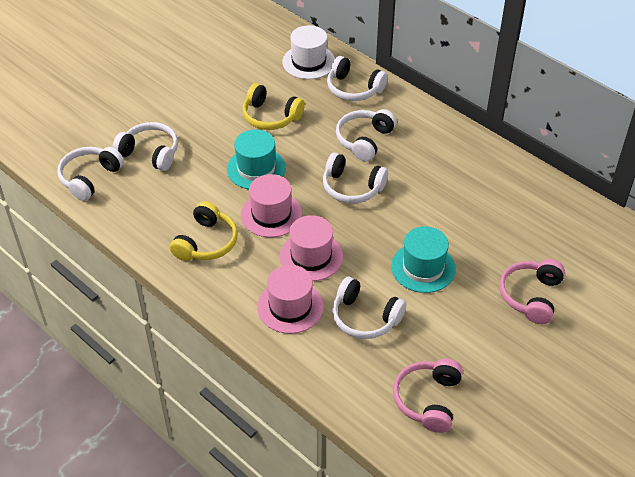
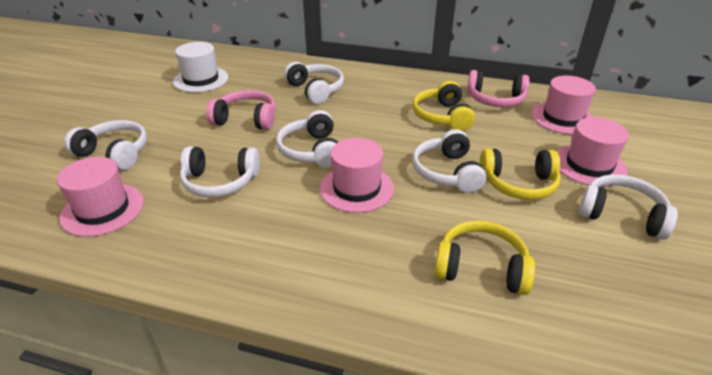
pink hat: [241,174,302,238] [257,265,324,334] [279,215,343,281] = 3 -> [57,157,144,237] [320,138,394,213] [531,76,596,134] [557,117,629,187] = 4
turquoise hat: [227,129,286,189] [391,226,456,293] = 2 -> none = 0
yellow headphones: [170,201,238,261] [242,83,305,130] = 2 -> [412,81,475,131] [434,220,535,295] [480,148,561,200] = 3

